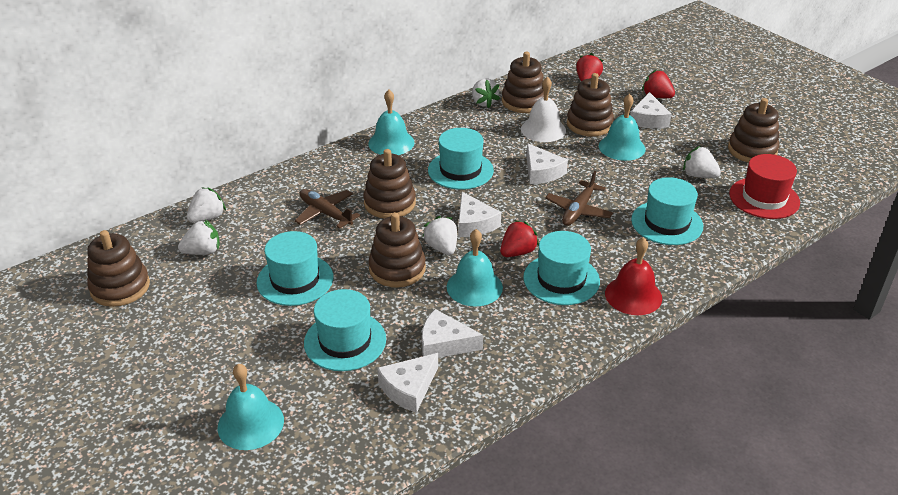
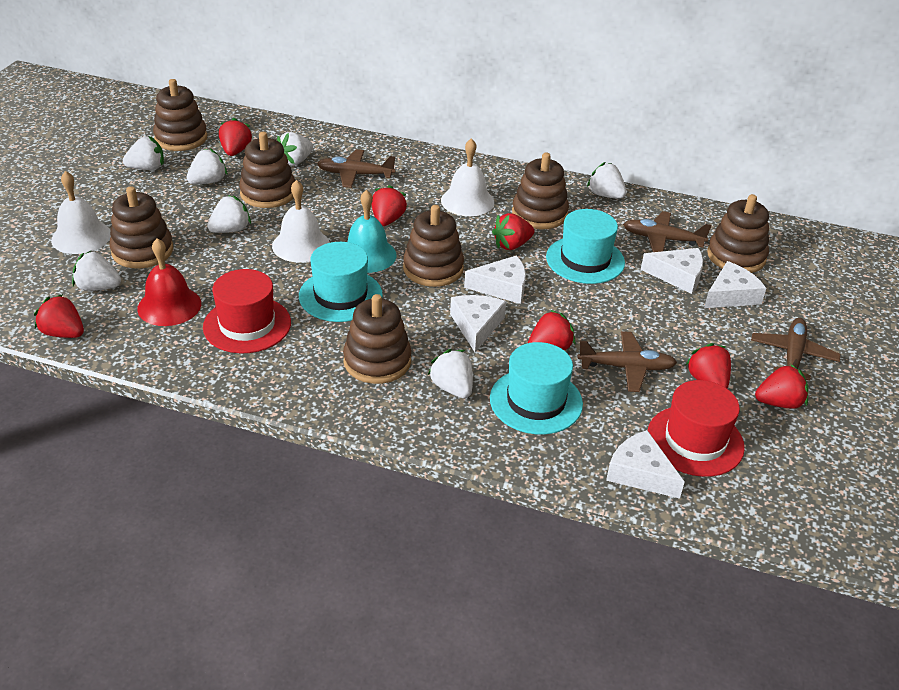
brown plane: [295,189,361,229] [545,171,613,226] = 2 -> [317,149,396,188] [577,331,677,392] [623,211,711,252] [751,318,841,381] = 4
brown stacking toy: [87,230,150,307] [363,149,416,219] [369,212,426,287] [502,52,544,113] [567,73,614,136] [728,98,779,163] = 6 -> [109,186,173,268] [153,79,207,151] [239,132,295,208] [343,294,412,384] [403,205,464,287] [512,153,569,229] [707,194,769,273] = 7
red hat: [729,154,800,219] = 1 -> [203,269,291,353] [648,380,745,477] = 2
red strawberry: [500,220,539,257] [576,53,603,81] [642,70,675,98] = 3 -> [34,294,84,338] [219,118,252,156] [372,185,407,226] [492,213,534,250] [528,310,575,350] [686,343,731,389] [755,364,809,409] = 7
turquoise bell: [217,364,284,450] [368,90,415,155] [447,229,503,307] [599,94,645,161] = 4 -> [347,190,397,273] = 1
turquoise hat: [257,231,333,306] [304,289,386,371] [428,128,494,190] [523,231,600,305] [631,177,703,245] = 5 -> [299,242,383,322] [490,342,583,435] [546,209,625,284] = 3
white bell: [521,77,566,142] = 1 -> [51,171,111,254] [272,180,330,262] [441,138,494,216] = 3
white strawberry: [178,220,220,255] [187,187,226,223] [422,216,457,255] [472,79,500,108] [683,146,721,178] = 5 -> [72,251,121,291] [123,136,164,170] [187,149,228,184] [207,195,251,233] [277,132,313,166] [428,349,473,398] [587,162,627,199] = 7

